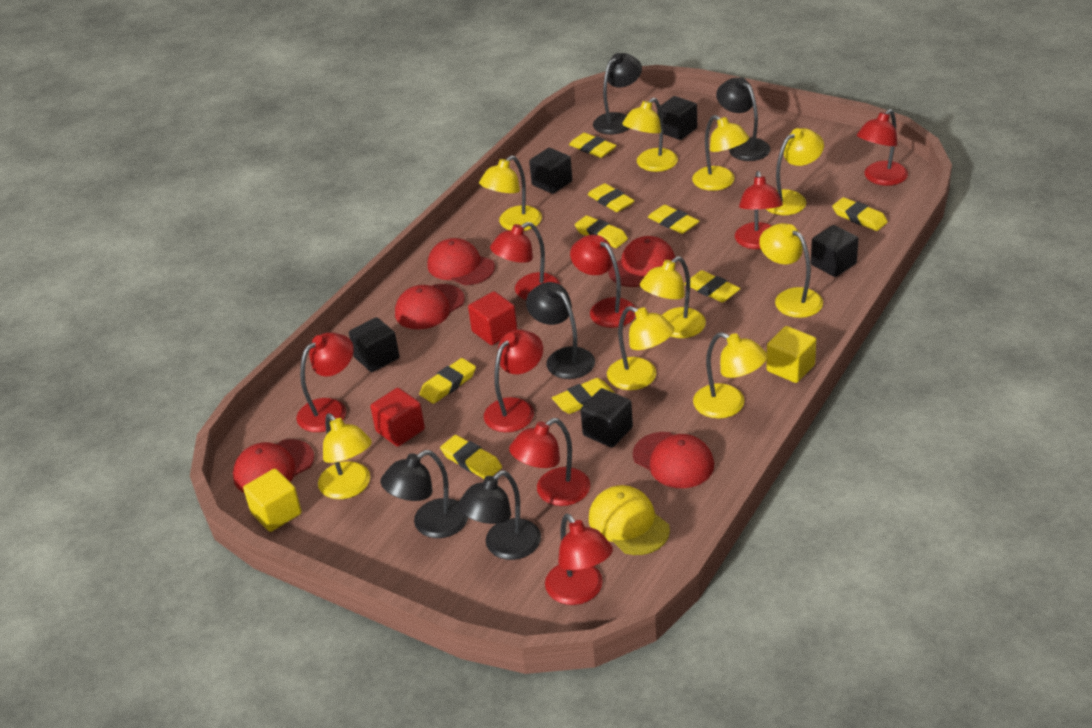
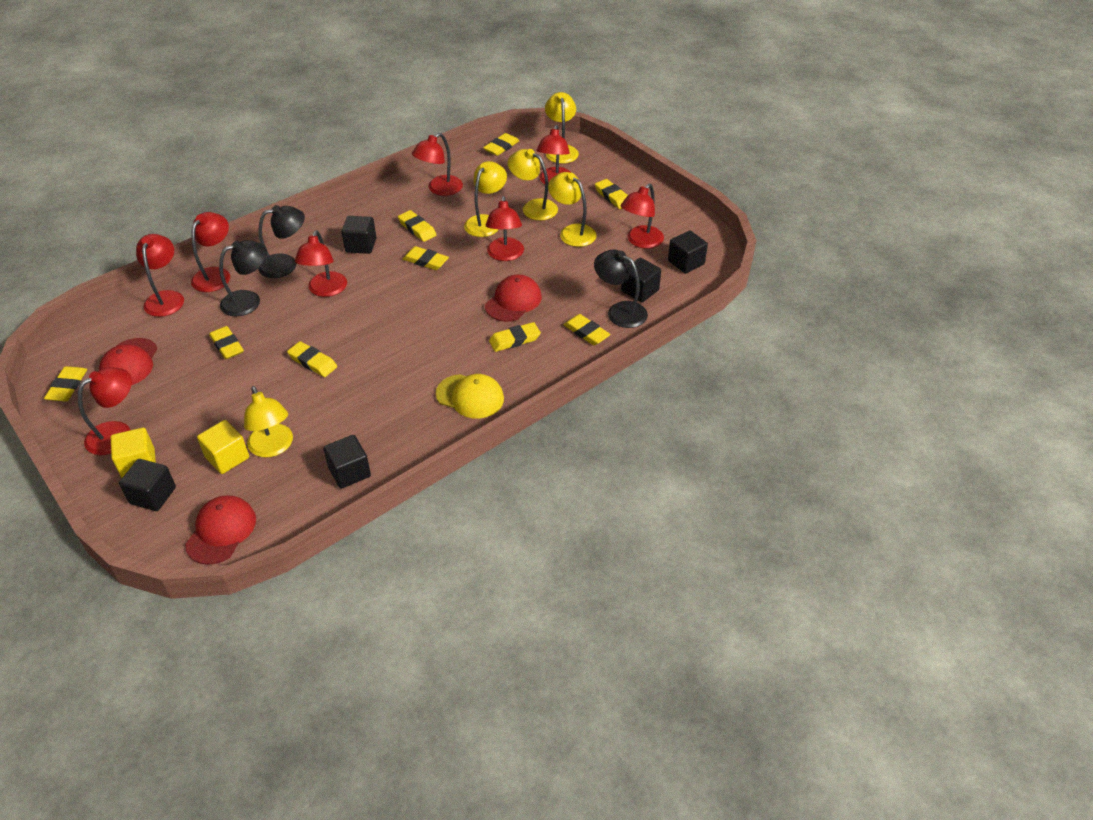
black lamp: [381,450,468,538] [458,470,541,560] [526,282,595,379] [593,53,642,135] [716,77,770,161] = 5 -> [219,240,267,316] [258,205,305,278] [594,250,648,328] = 3
red cap: [233,439,314,493] [395,284,465,329] [428,238,495,285] [608,236,675,287] [633,432,714,488] = 5 -> [99,338,157,385] [185,495,256,565] [485,274,542,322] = 3
red cube: [370,388,425,447] [468,291,517,345] = 2 -> none = 0
yellow lamp: [318,413,372,499] [479,156,542,231] [607,306,675,390] [622,98,678,172] [640,256,706,338] [692,115,749,191] [693,332,767,418] [759,223,823,318] [766,128,824,215] = 9 -> [244,386,293,458] [464,161,507,237] [508,149,558,220] [545,92,579,164] [548,172,597,247] = 5

